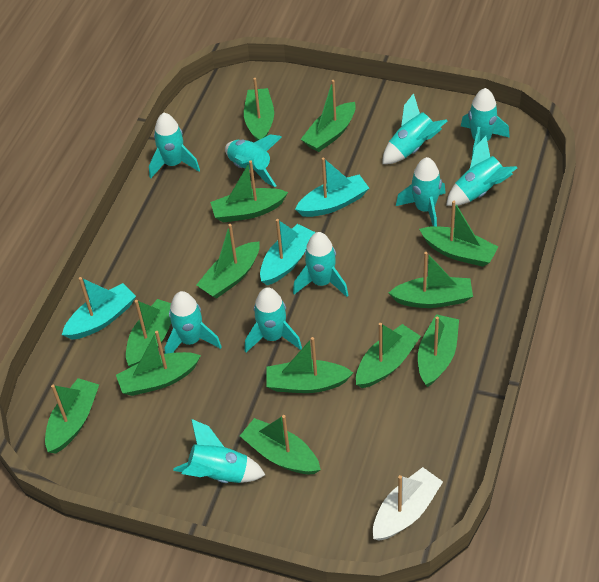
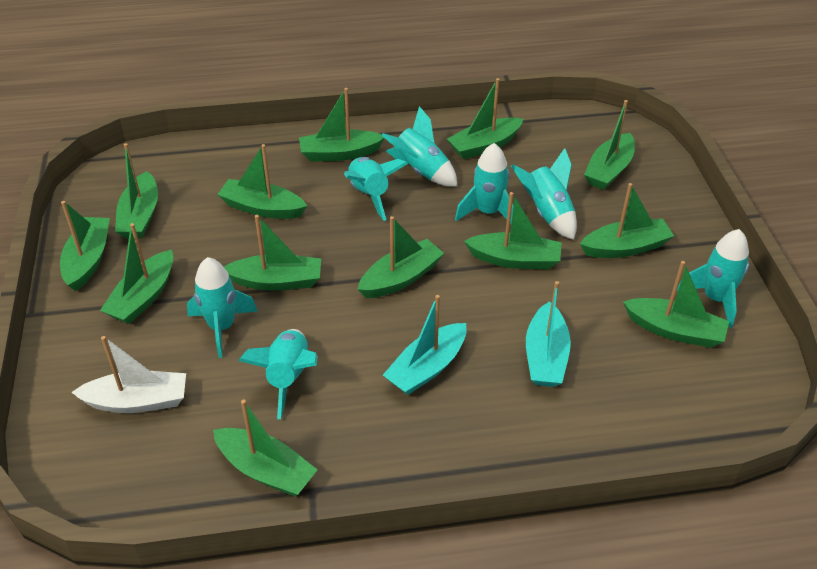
turquoise boat: [62,277,136,340] [260,219,316,285] [295,157,369,217] = 3 -> [383,295,467,395] [526,281,571,387] = 2
turquoise rocket: [149,113,200,178] [165,291,222,354] [173,419,265,483] [225,134,282,187] [245,287,302,352] [293,232,348,297] [382,93,447,164] [396,157,446,227] [446,136,517,206] [461,88,510,157] = 10 -> [187,257,258,358] [239,329,318,419] [344,157,408,221] [381,106,458,187] [455,143,513,224] [511,148,577,240] [677,229,749,328] = 7

